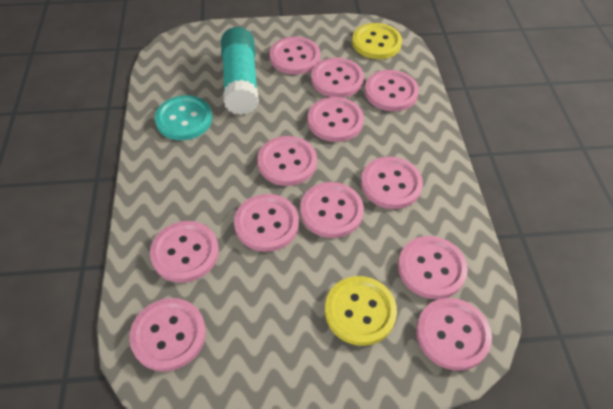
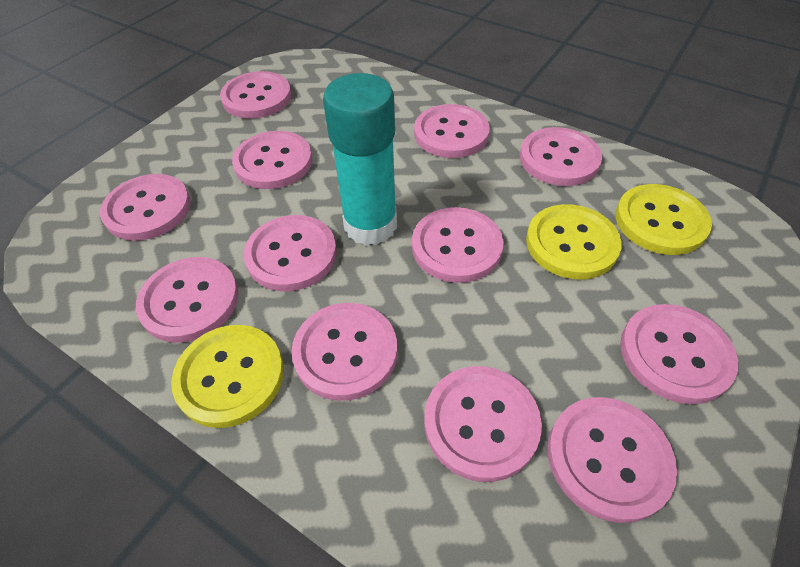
turquoise button: [155,95,212,140] = 1 -> none = 0
yellow button: [325,276,397,346] [352,23,402,59] = 2 -> [171,325,284,428] [526,204,622,280] [615,184,712,255] = 3

